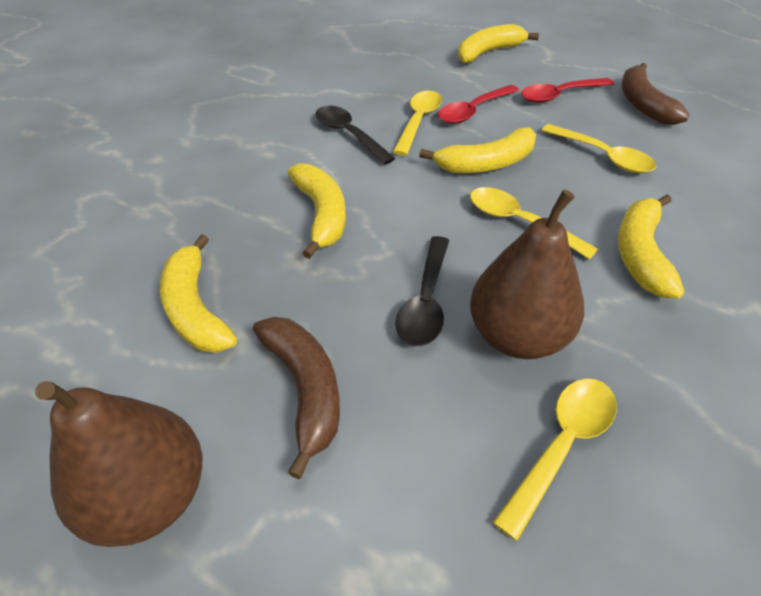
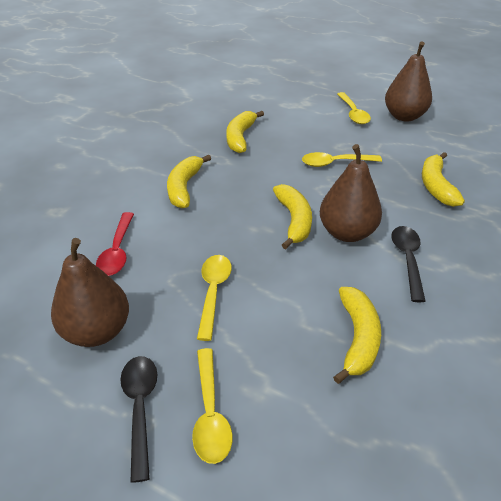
brown banana: [253,317,340,479] [621,63,690,125] = 2 -> none = 0
brown pear: [35,381,203,547] [470,189,584,359] = 2 -> [51,238,129,347] [320,144,382,242] [385,41,432,121] = 3
red spoon: [438,85,519,124] [521,78,614,103] = 2 -> [96,212,134,276] = 1

